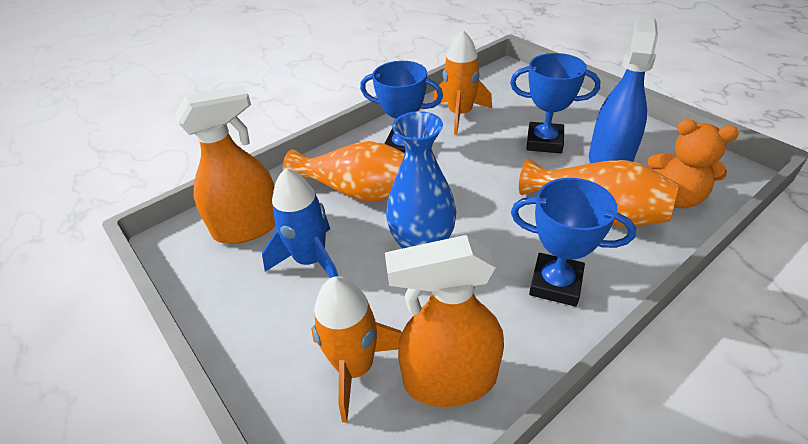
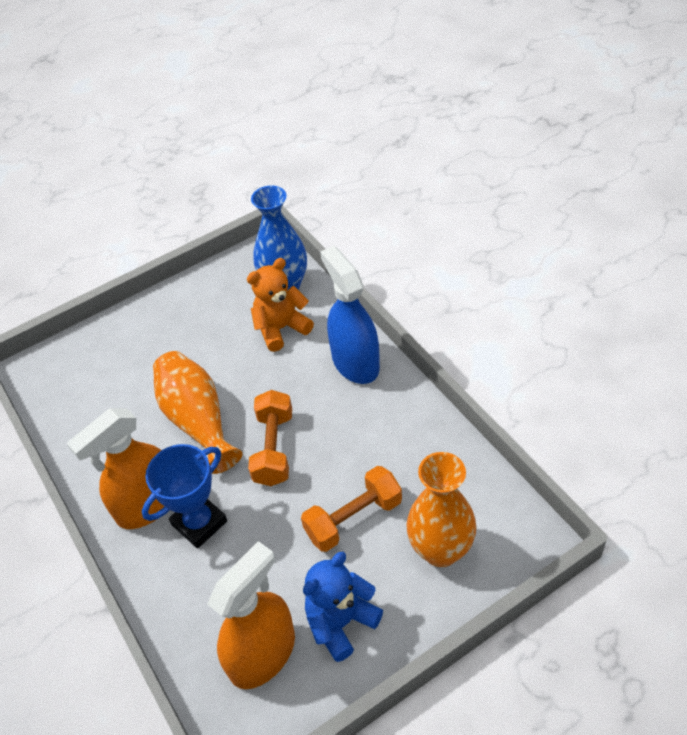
blue rocket: [262,168,338,278] = 1 -> none = 0
blue teddy bear: none = 0 -> [303,552,383,662] = 1
blue trophy: [360,61,443,153] [510,53,600,153] [511,178,636,307] = 3 -> [142,444,227,548] = 1
orange dumbbell: none = 0 -> [248,390,292,486] [301,466,402,552] = 2
orange rocket: [311,276,402,423] [433,30,492,134] = 2 -> none = 0

